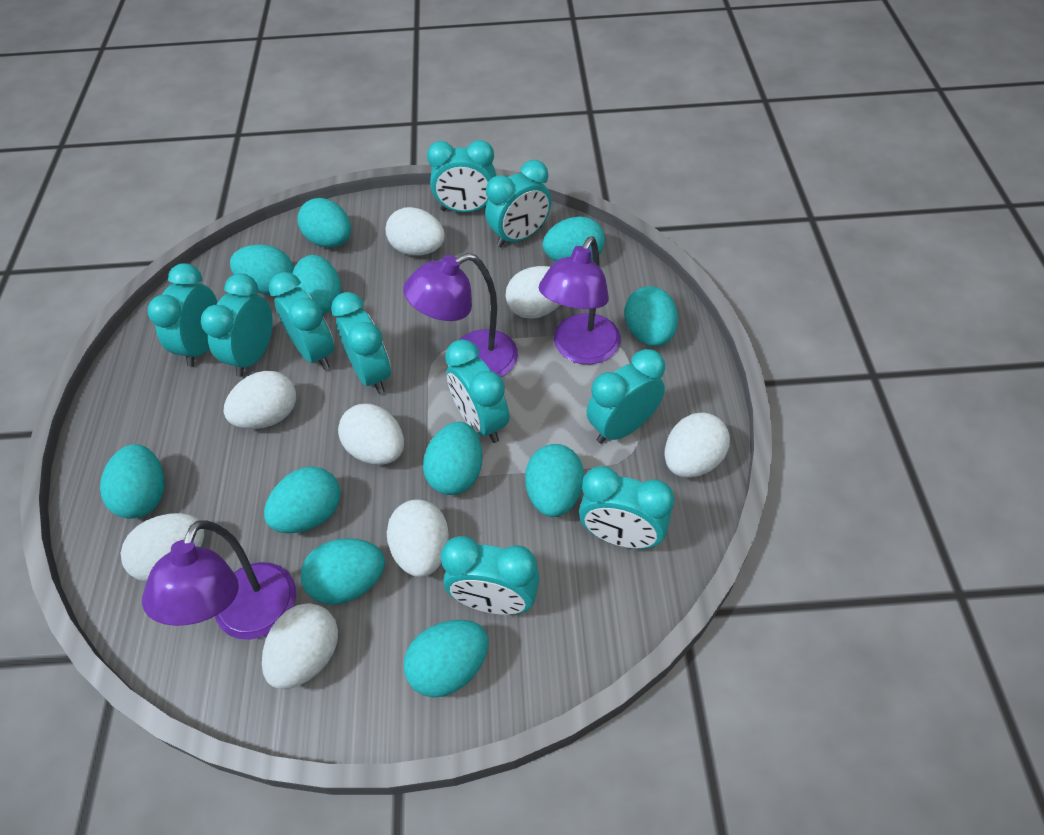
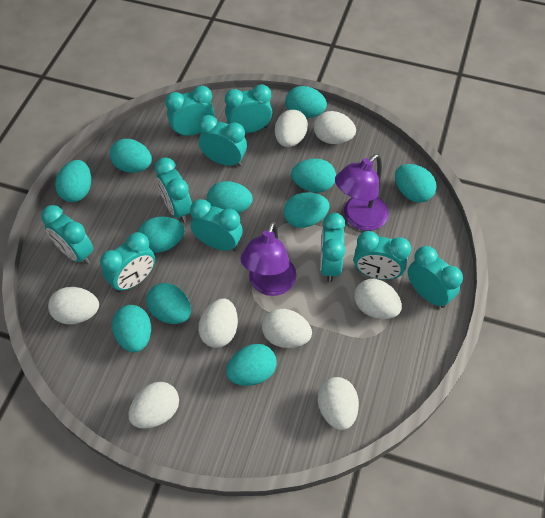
purple lamp: [142,520,296,640] [403,253,518,377] [539,236,621,364] = 3 -> [240,221,296,296] [335,154,389,231] = 2

